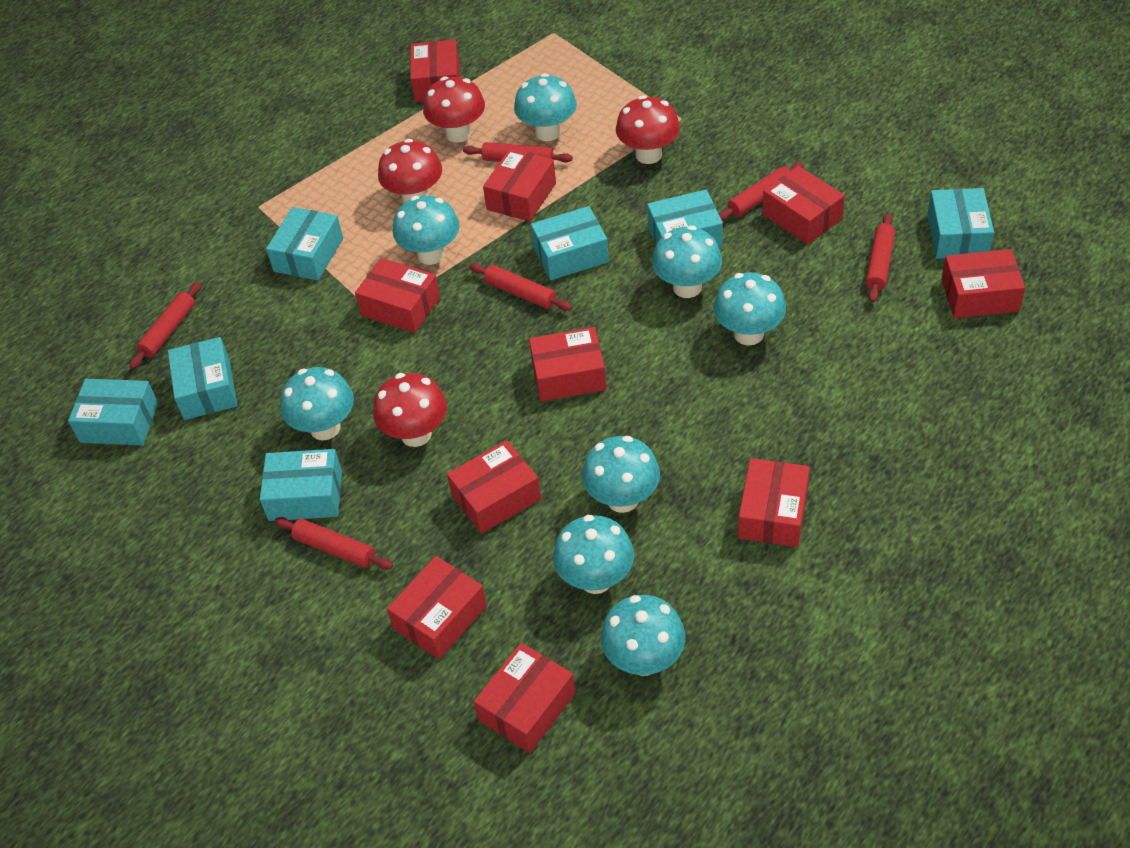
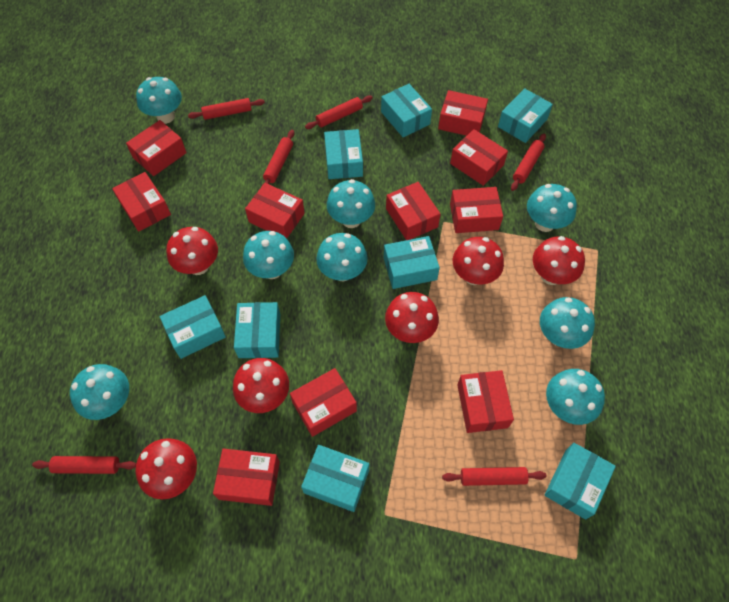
red mushroom: [373,373,447,447] [378,139,442,204] [423,76,485,143] [616,95,680,164] = 4 -> [135,438,197,499] [166,227,218,275] [233,358,289,413] [385,292,439,343] [453,237,504,285] [533,236,585,285] = 6
turquoise box: [68,379,158,445] [168,337,237,420] [260,449,342,521] [266,207,343,281] [531,206,609,280] [647,190,723,248] [927,188,994,259] = 7 -> [160,295,226,359] [234,302,280,358] [301,445,369,512] [324,129,363,179] [381,84,432,137] [384,236,440,289] [498,88,553,143] [545,443,616,520] = 8

